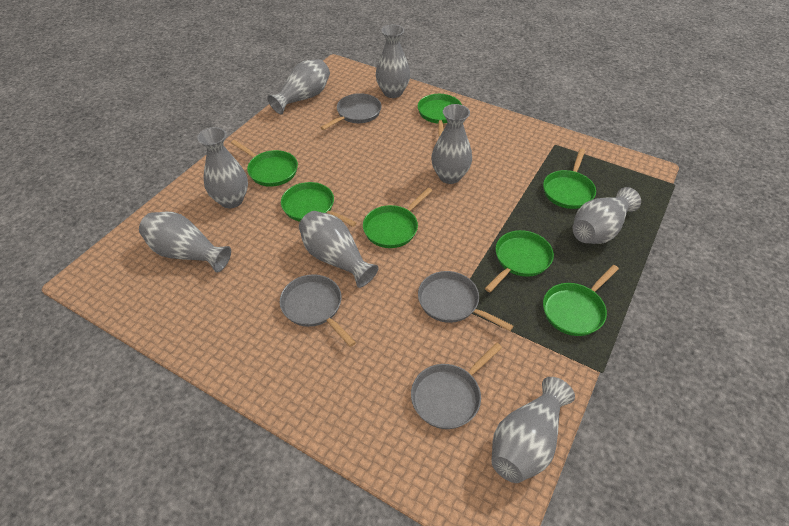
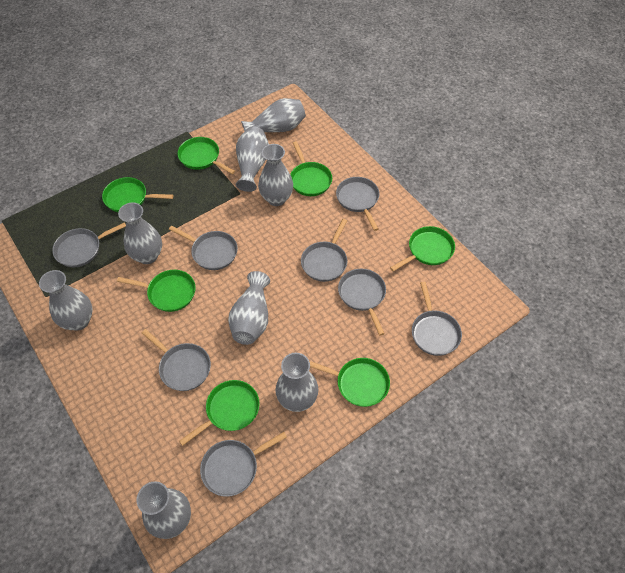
grey pan: [280,274,356,347] [320,93,382,130] [411,343,502,429] [418,271,513,331] = 4 -> [52,222,126,267] [142,329,211,391] [169,226,238,270] [200,432,287,497] [301,219,347,282] [336,177,380,231] [338,269,386,336] [412,282,462,356] = 8

